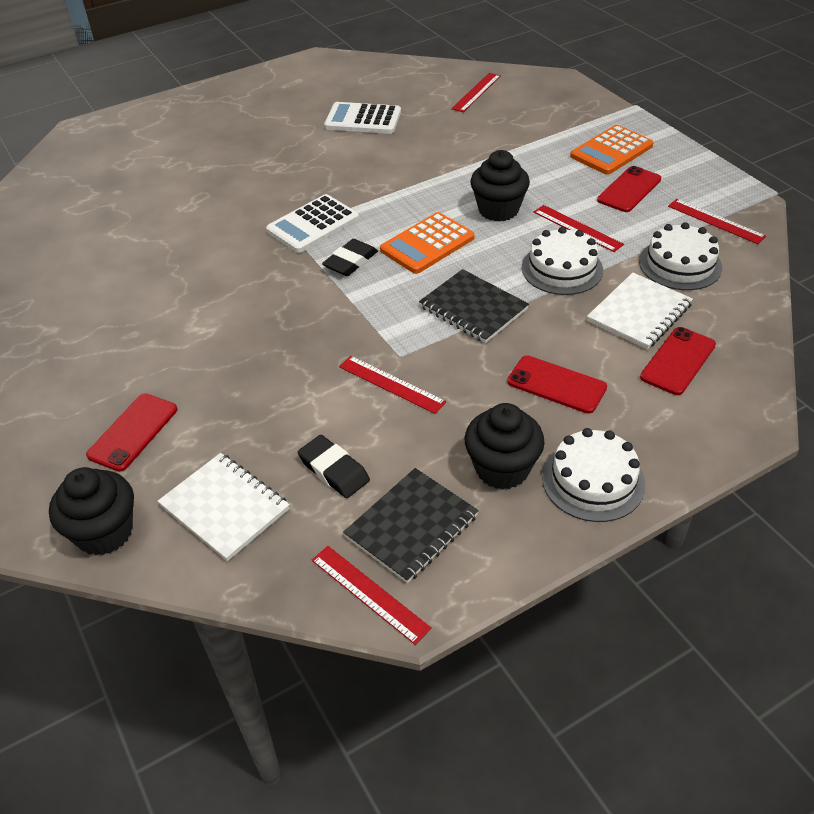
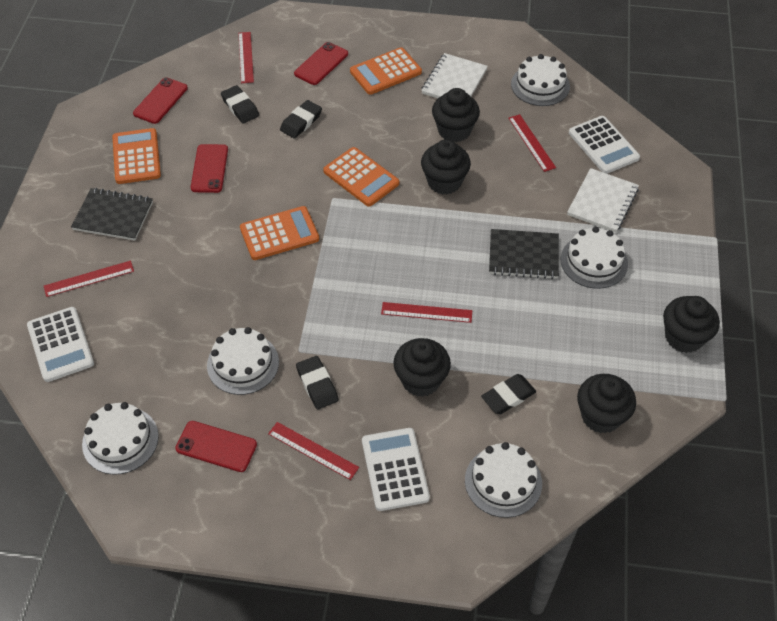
black cupcake: [49,467,134,556] [465,403,545,490] [470,150,530,222] = 3 -> [393,338,451,397] [421,139,471,195] [432,88,480,142] [577,374,636,433] [663,296,720,353] = 5
black eraser: [298,435,370,498] [322,239,378,276] = 2 -> [221,85,259,123] [280,100,322,139] [296,356,339,410] [481,374,536,414] = 4
orange calculator: [380,212,475,274] [570,125,653,175] = 2 -> [112,128,161,184] [240,206,319,260] [323,147,399,207] [350,47,422,95] = 4
white cake: [522,227,603,295] [542,428,645,522] [639,222,722,290] = 3 -> [82,402,159,475] [207,327,279,395] [465,442,542,518] [511,54,570,106] [561,227,628,289] = 5
white calculator: [266,194,359,253] [324,102,401,134] = 2 -> [27,307,94,382] [362,428,430,511] [569,116,640,174] = 3

